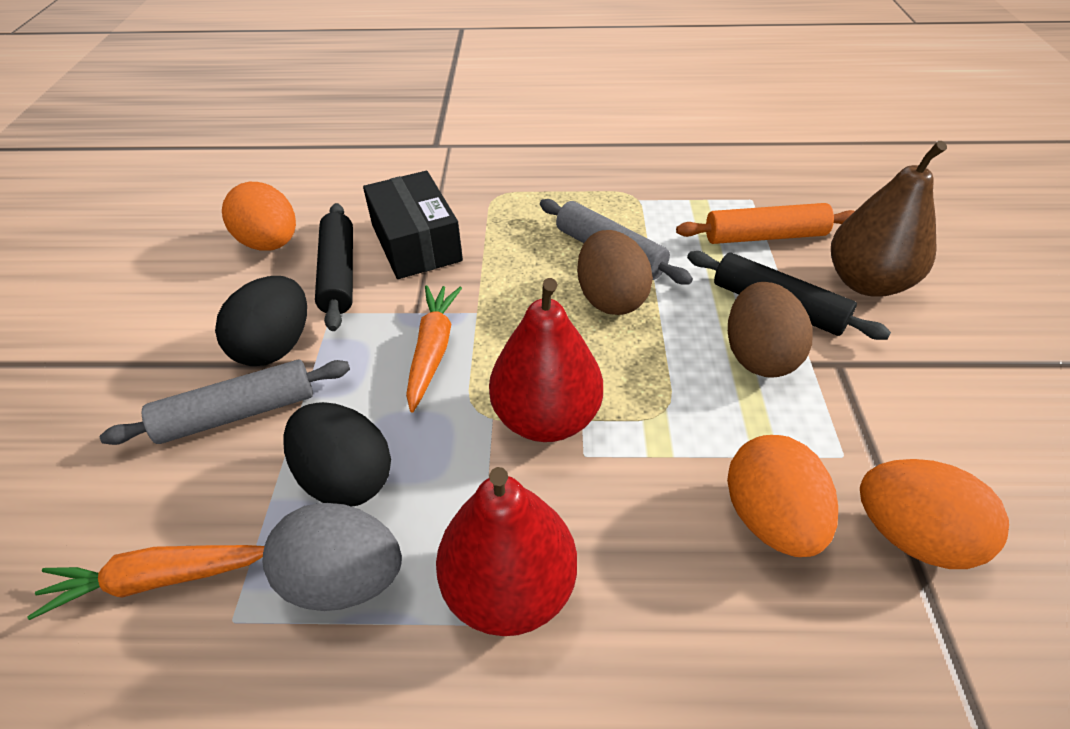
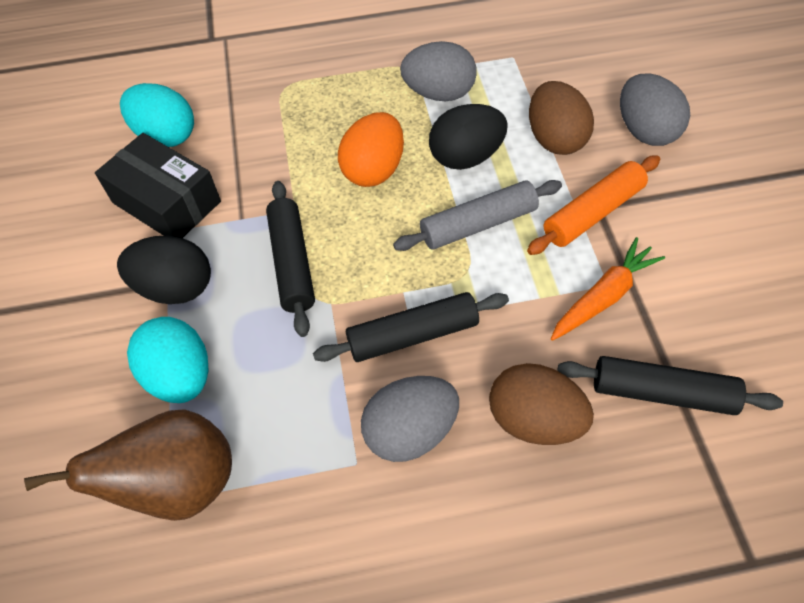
black rolling pin: [315,203,353,331] [687,251,891,340] = 2 -> [266,181,315,337] [313,292,509,362] [557,356,783,415] = 3
grey egg: [262,503,402,611] = 1 -> [361,376,459,462] [400,41,476,101] [620,74,690,146] = 3
grey rolling pin: [100,360,350,445] [540,199,693,285] = 2 -> [393,180,562,251] = 1
orange carrot: [27,545,264,620] [406,285,462,413] = 2 -> [551,237,665,341] = 1
orange egg: [222,182,296,251] [727,435,838,557] [860,459,1009,569] = 3 -> [338,112,404,187] = 1
red pear: [436,467,577,636] [489,278,603,442] = 2 -> none = 0
turquoise egg: none = 0 -> [120,83,194,147] [127,317,209,403] = 2

